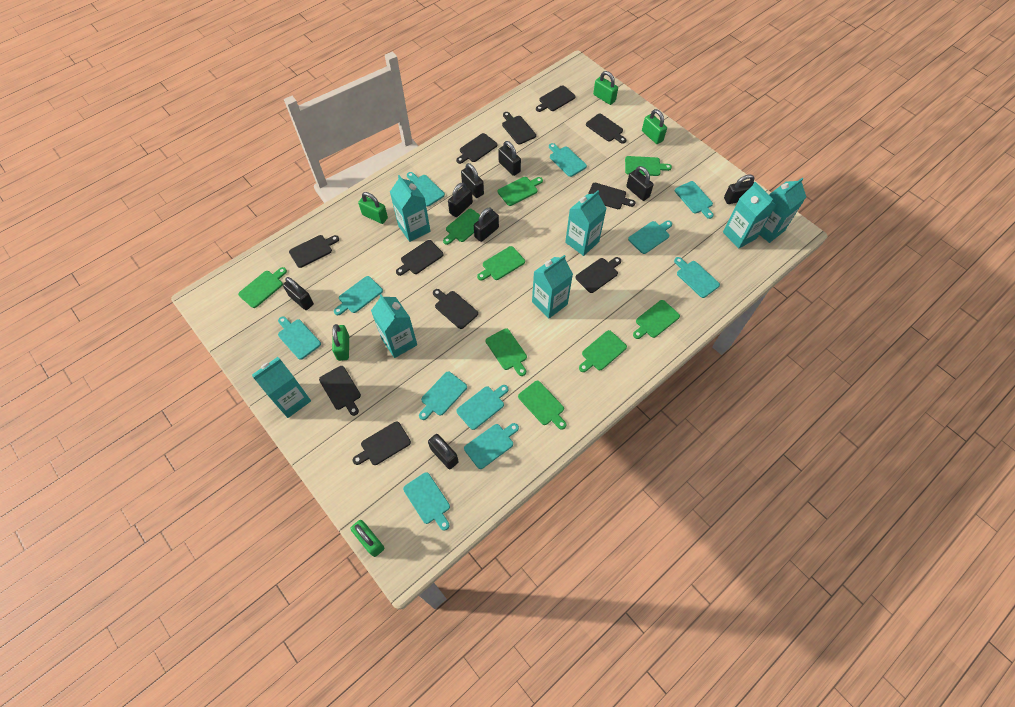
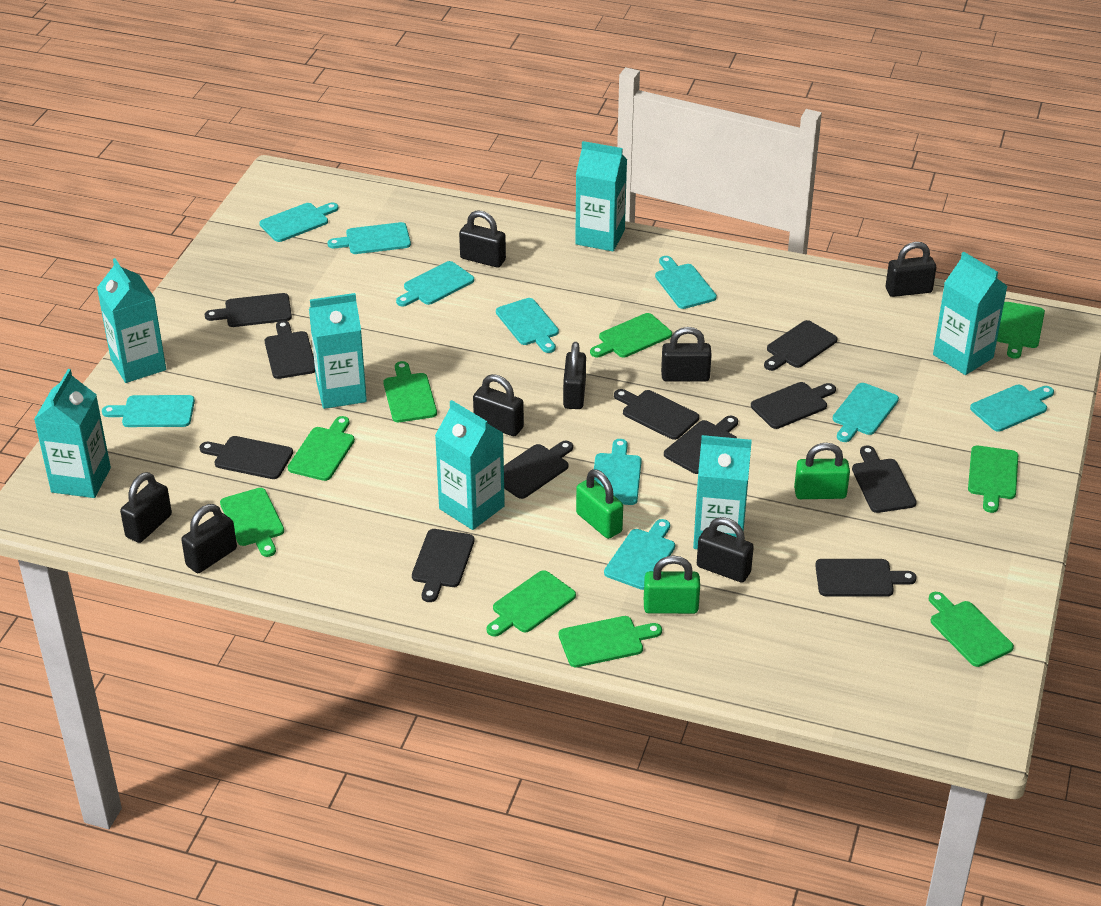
green padlock: [332,324,349,361] [350,520,384,557] [358,192,388,224] [593,71,618,105] [642,109,667,144] = 5 -> [576,469,623,539] [644,556,700,614] [794,443,850,499] = 3
turquoise cutting board: [278,317,321,360] [334,276,383,315] [403,472,450,531] [407,172,445,206] [419,372,467,420] [456,385,508,430] [464,423,519,469] [549,143,587,177] [628,220,672,254] [674,257,720,298] [675,181,714,219] = 11 -> [102,395,195,427] [259,203,338,242] [328,222,411,254] [396,261,474,307] [496,298,559,353] [594,439,642,505] [604,519,675,590] [655,256,717,309] [833,383,899,442] [970,385,1054,432] = 10

